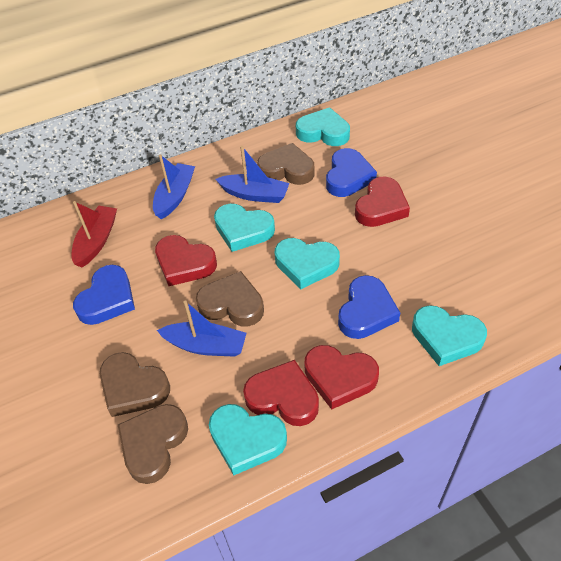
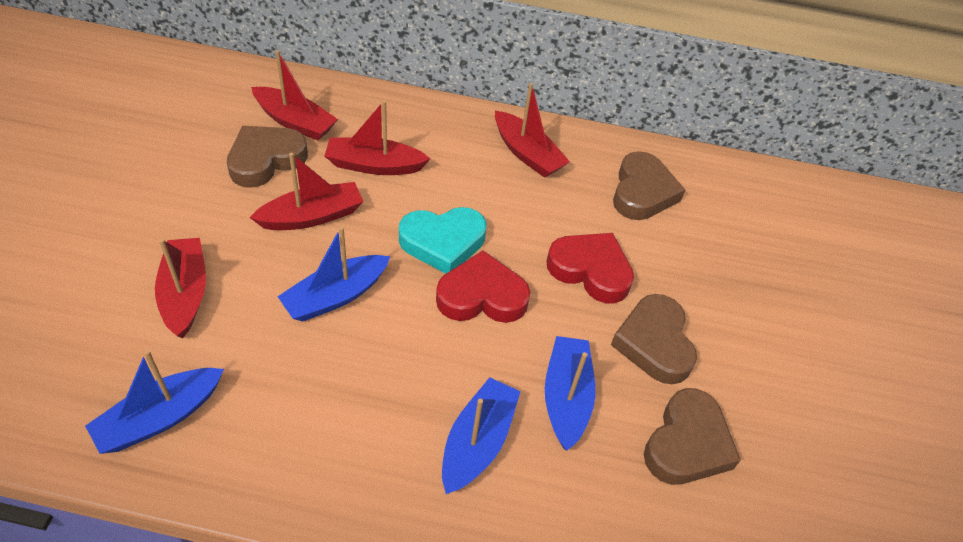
blue boat: [153,154,195,219] [157,300,247,357] [216,146,290,203] = 3 -> [85,350,224,454] [277,226,390,321] [442,377,521,494] [545,336,596,451] = 4
blue heart: [73,265,135,325] [326,148,377,197] [338,275,400,339] = 3 -> none = 0
red boat: [71,201,117,267] = 1 -> [155,238,206,338] [250,153,363,230] [251,50,338,140] [325,100,431,175] [495,83,570,178] = 5
red heart: [155,235,217,286] [243,360,319,426] [304,345,379,410] [355,176,410,227] = 4 -> [436,251,530,323] [546,233,634,303] = 2
turquoise heart: [209,404,287,475] [214,204,275,252] [275,238,340,289] [296,107,350,146] [412,305,487,366] = 5 -> [399,207,487,274] = 1

